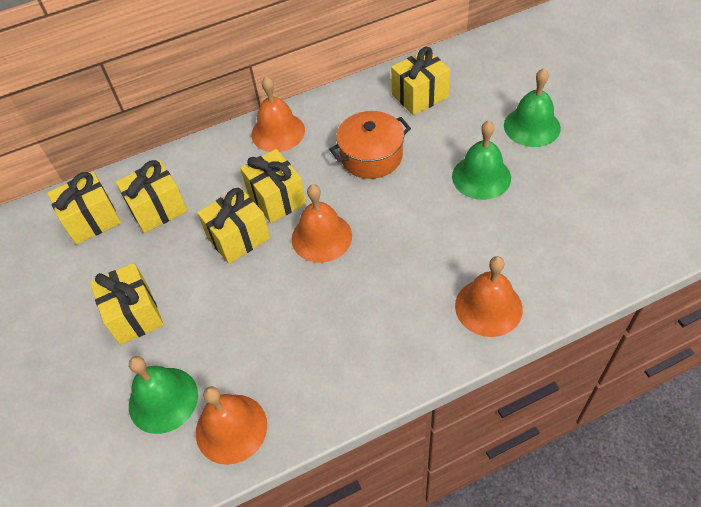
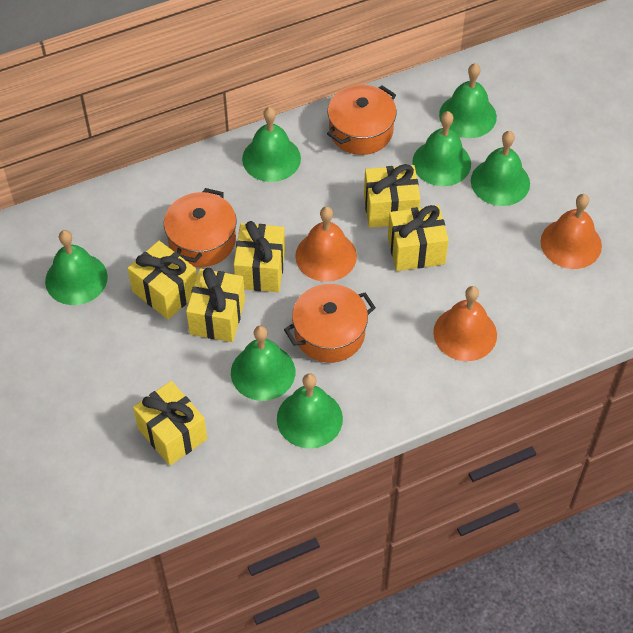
green bell: [129,356,198,434] [452,121,511,200] [504,68,561,147] = 3 -> [45,230,108,305] [231,326,295,401] [242,107,301,182] [277,373,343,448] [412,111,471,186] [439,63,497,138] [471,131,530,206] = 7
orange bell: [196,386,267,465] [251,76,305,152] [292,184,352,263] [455,256,523,337] = 4 -> [295,206,357,282] [433,286,497,361] [540,194,602,269] = 3
orange pot: [329,111,411,179] = 1 -> [164,188,236,267] [284,284,376,363] [327,85,396,155] = 3

